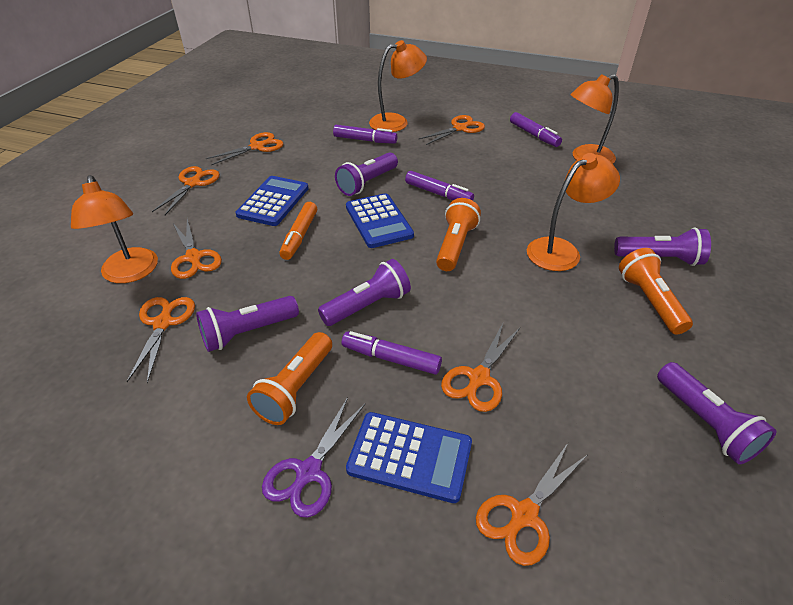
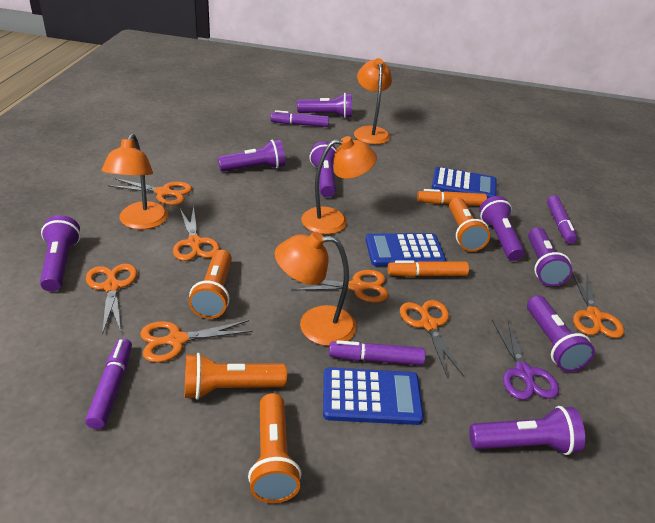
orange flashlight: [247,332,332,425] [436,198,481,271] [619,248,693,335] = 3 -> [185,353,287,400] [189,250,232,319] [248,393,302,503] [449,198,490,251] = 4
orange marker: [279,202,317,260] = 1 -> [388,260,469,277] [417,189,487,206] = 2
purple flashlight: [196,296,299,352] [318,259,411,326] [335,152,398,196] [614,227,711,266] [657,362,777,464] = 5 -> [40,215,81,292] [218,139,285,172] [297,93,352,118] [309,141,336,197] [469,406,585,455] [479,196,524,261] [527,295,595,372] [528,227,572,286] = 8

